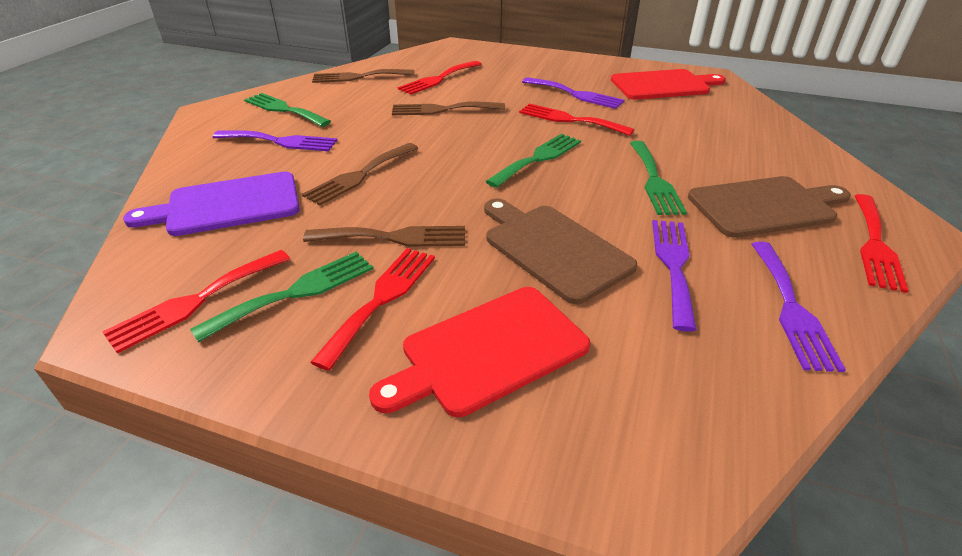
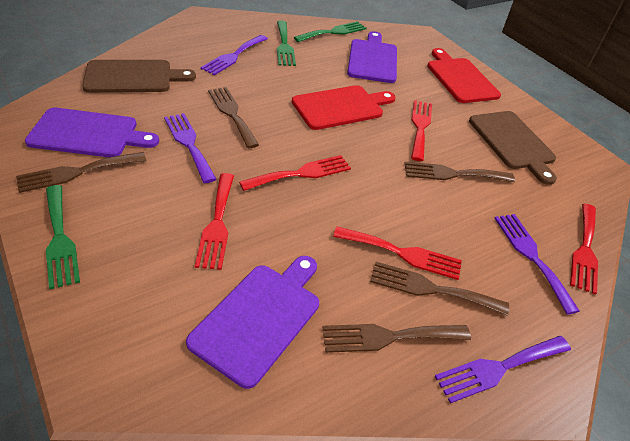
brown fork: [302,143,418,205] [303,226,465,247] [312,69,415,83] [392,101,505,115] = 4 -> [16,152,146,193] [208,87,259,148] [322,324,471,353] [370,262,509,316] [404,161,515,182] = 5
green fork: [190,251,373,343] [244,93,331,127] [485,134,581,188] [630,141,687,215] = 4 -> [46,185,80,289] [277,20,296,66] [294,21,367,42] = 3
purple cutting board: [123,172,300,236] = 1 -> [25,108,159,157] [186,256,319,389] [347,31,397,83] = 3

